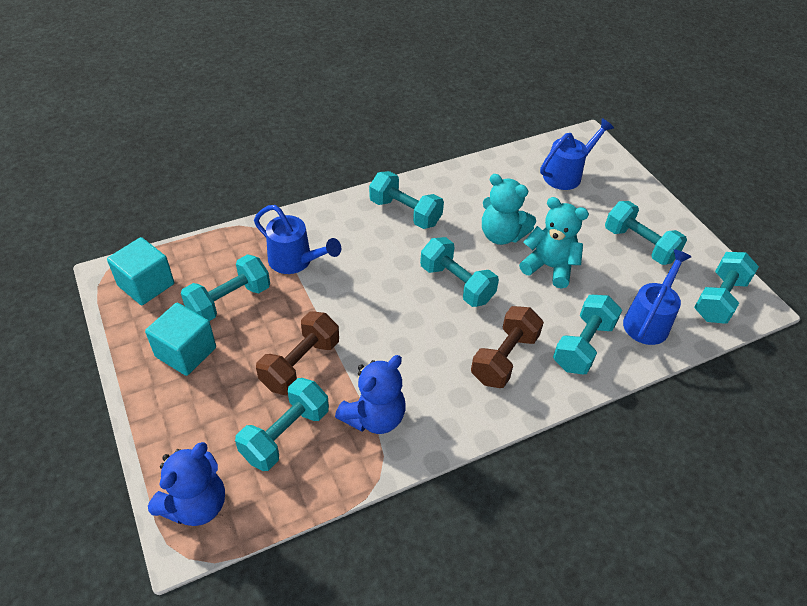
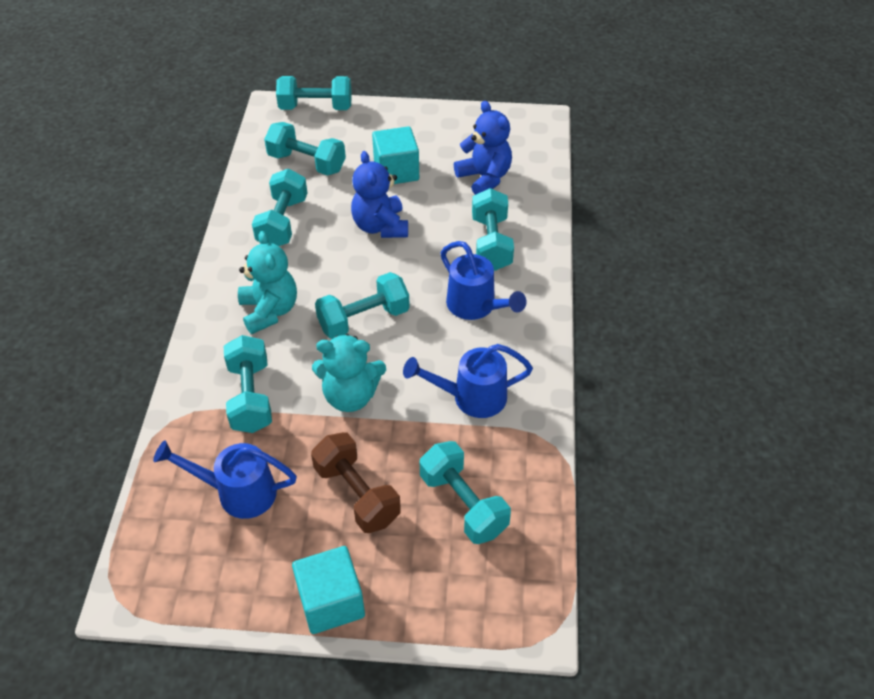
brown dumbbell: [256,311,339,395] [471,306,544,388] = 2 -> [311,432,401,533] = 1

